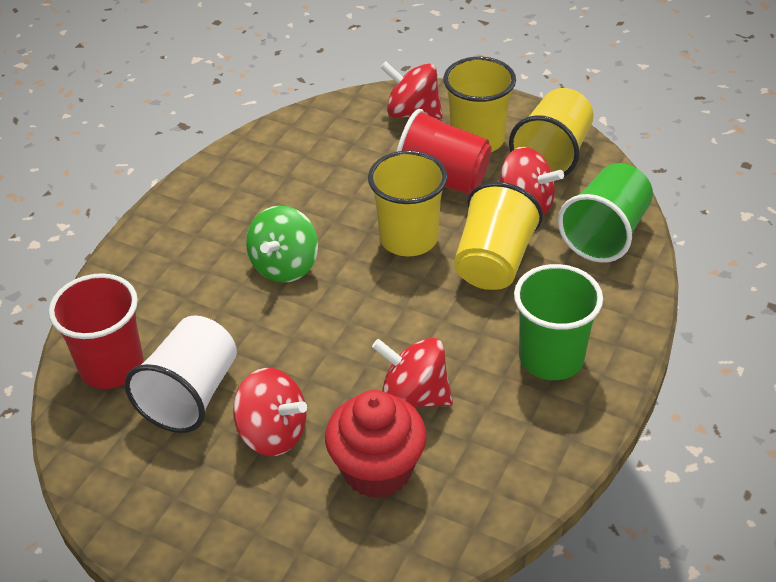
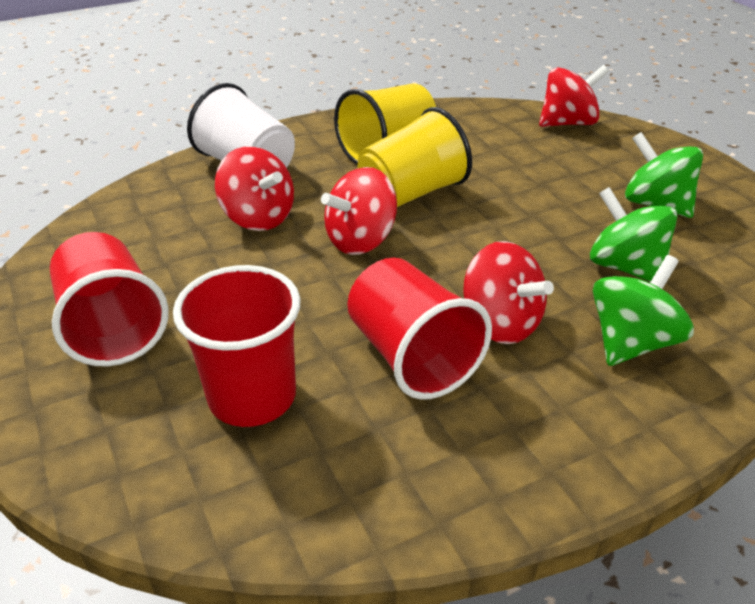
green cup: [514,264,603,380] [558,163,653,263] = 2 -> none = 0
green spinning top: [246,205,318,283] = 1 -> [590,187,677,282] [593,255,694,366] [625,132,703,218] = 3
red cup: [49,273,144,389] [396,109,491,194] = 2 -> [50,232,169,367] [173,265,301,427] [347,258,492,400] = 3
red cupcake: [325,390,427,498] = 1 -> none = 0
yellow cup: [368,150,447,256] [443,57,516,152] [454,182,543,290] [509,88,594,177] = 4 -> [334,83,436,165] [357,107,472,207] = 2

